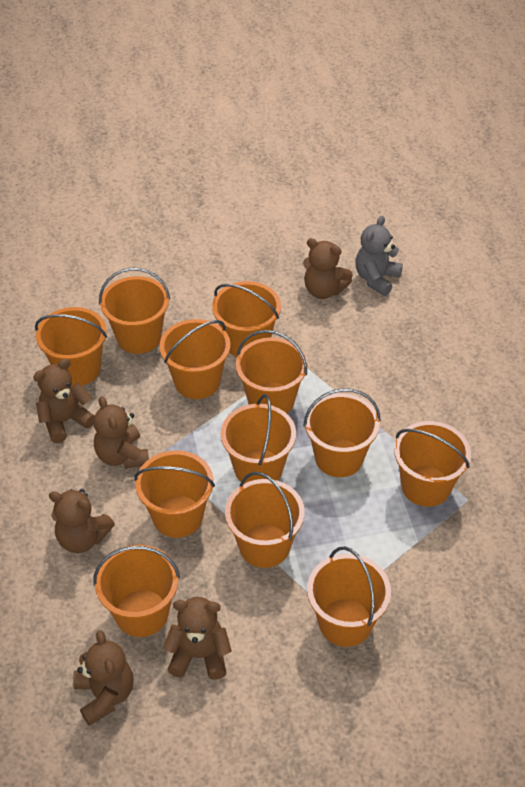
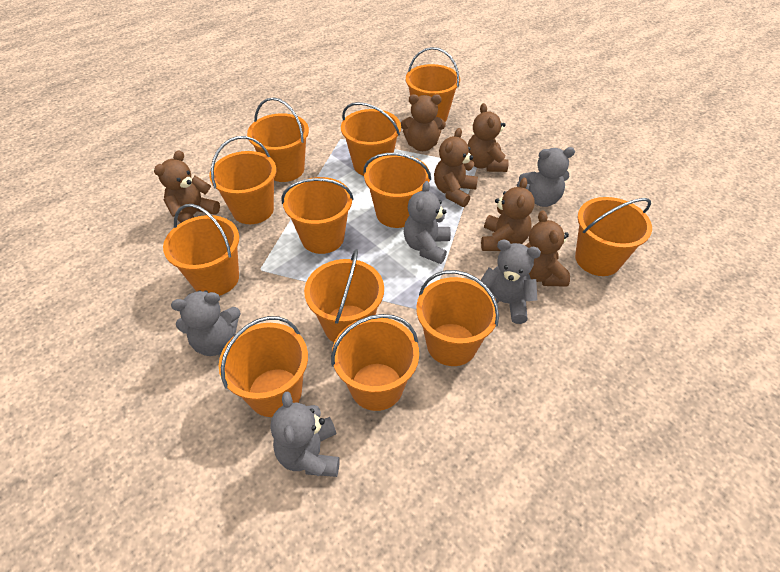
grey teddy bear: [355,216,403,296] = 1 -> [171,290,241,356] [271,391,340,477] [404,181,451,264] [480,240,541,324] [517,147,575,207] = 5

